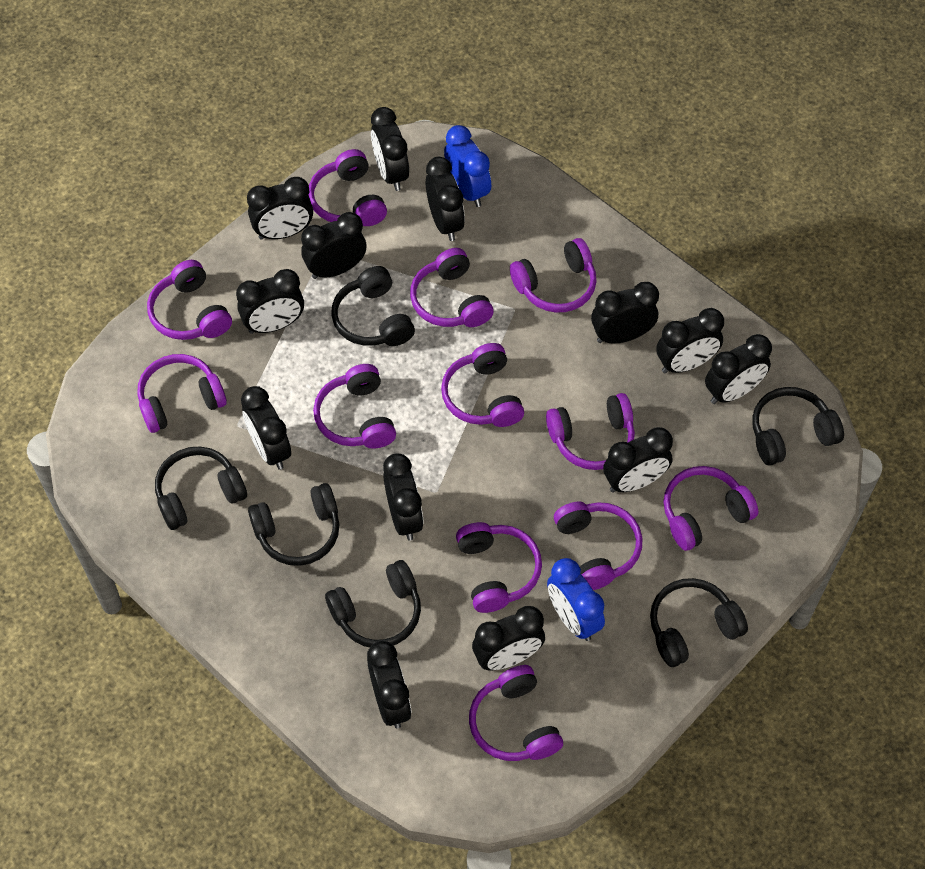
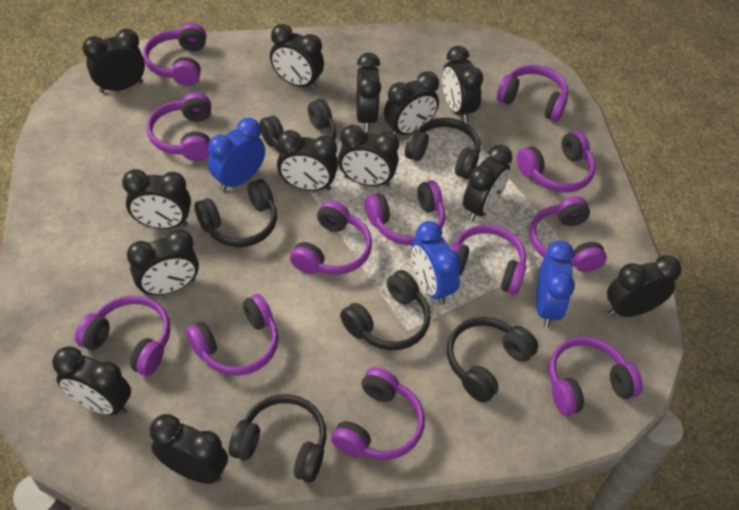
blue clock: [444,125,491,207] [547,558,605,641] = 2 -> [208,118,265,191] [411,221,461,305] [536,241,575,327] = 3

